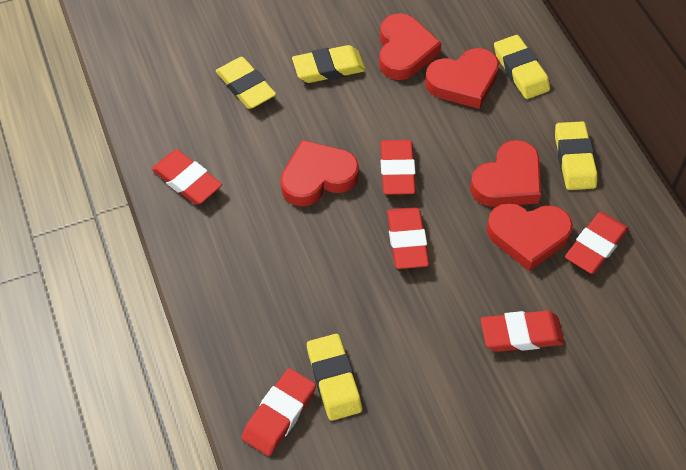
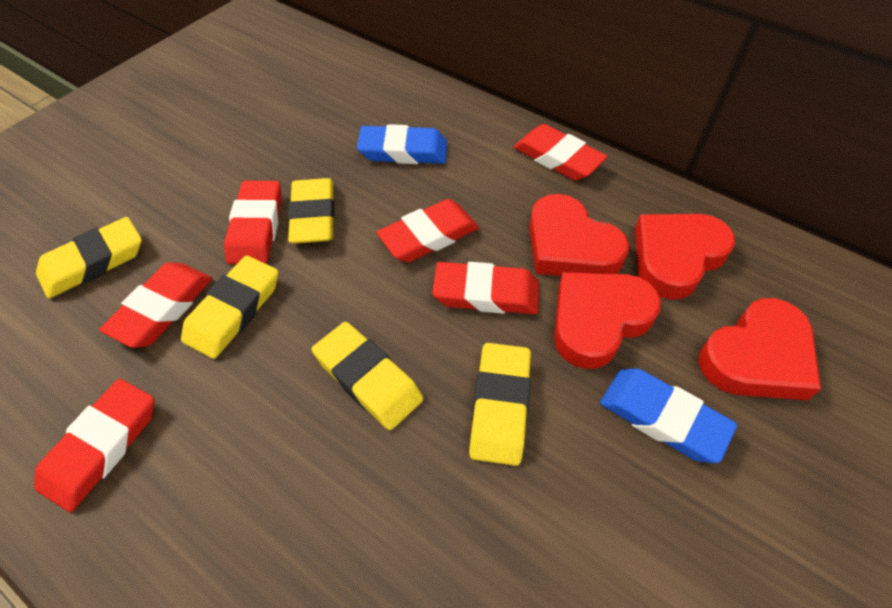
blue eraser: none = 0 -> [357,124,447,164] [600,368,737,463] = 2
red heart: [281,140,359,207] [379,13,441,80] [425,48,499,109] [470,140,541,207] [487,203,573,271] = 5 -> [529,194,629,276] [554,272,661,369] [635,214,735,300] [699,298,821,400] = 4

